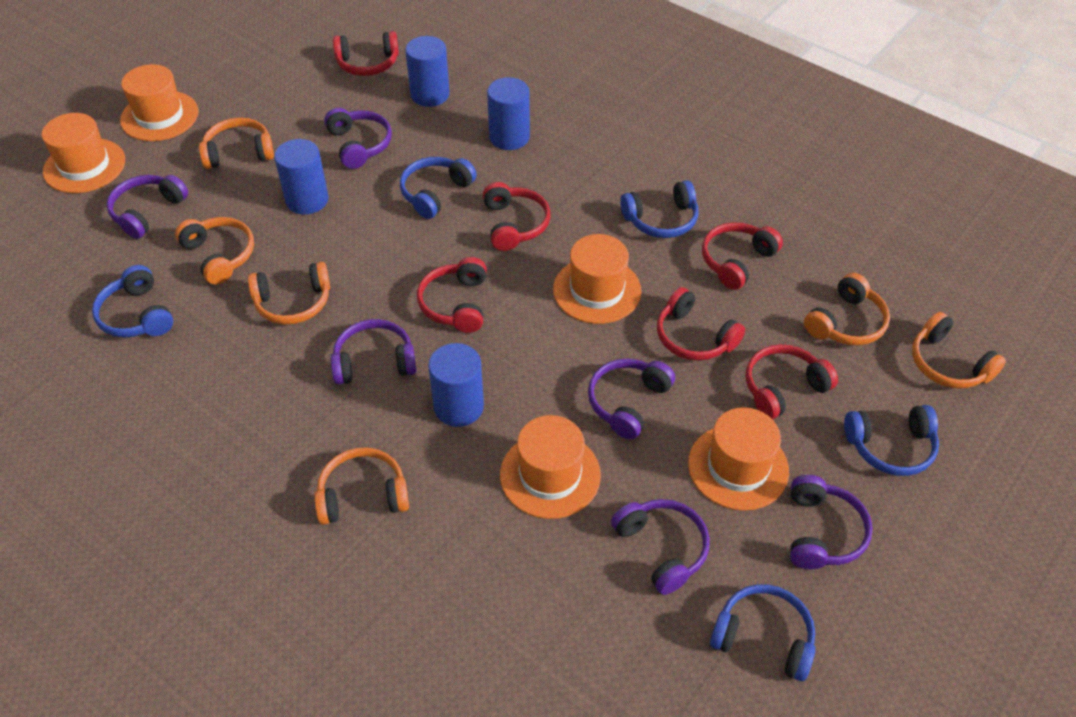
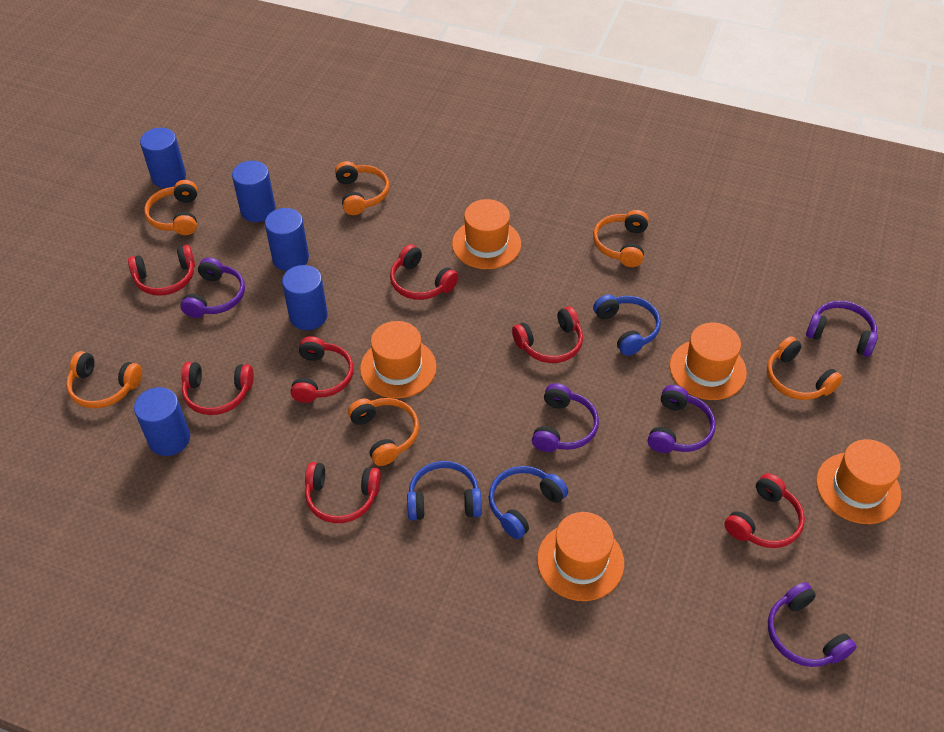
blue cylinder: [274,139,328,215] [405,36,450,107] [428,343,484,427] [487,77,530,150] = 4 -> [134,387,190,456] [140,128,186,188] [232,161,276,222] [265,208,309,271] [282,265,328,330] = 5
blue headphones: [92,265,173,337] [400,157,477,219] [620,180,698,238] [710,584,815,681] [844,405,939,476] = 5 -> [407,461,482,521] [489,466,568,539] [593,295,661,356] = 3
purple headphones: [107,175,188,239] [324,108,392,169] [331,319,416,385] [588,359,675,439] [611,499,710,595] [790,475,873,569] = 6 -> [180,257,245,318] [532,383,599,452] [648,385,716,453] [768,582,856,667] [806,301,878,357] = 5
red headphones: [333,31,399,76] [417,257,487,333] [483,182,550,251] [657,287,745,361] [702,222,783,290] [746,344,838,419] = 6 -> [128,245,195,296] [181,362,254,415] [291,336,354,403] [305,462,381,523] [390,244,458,300] [512,306,583,363] [724,473,805,548] = 7

